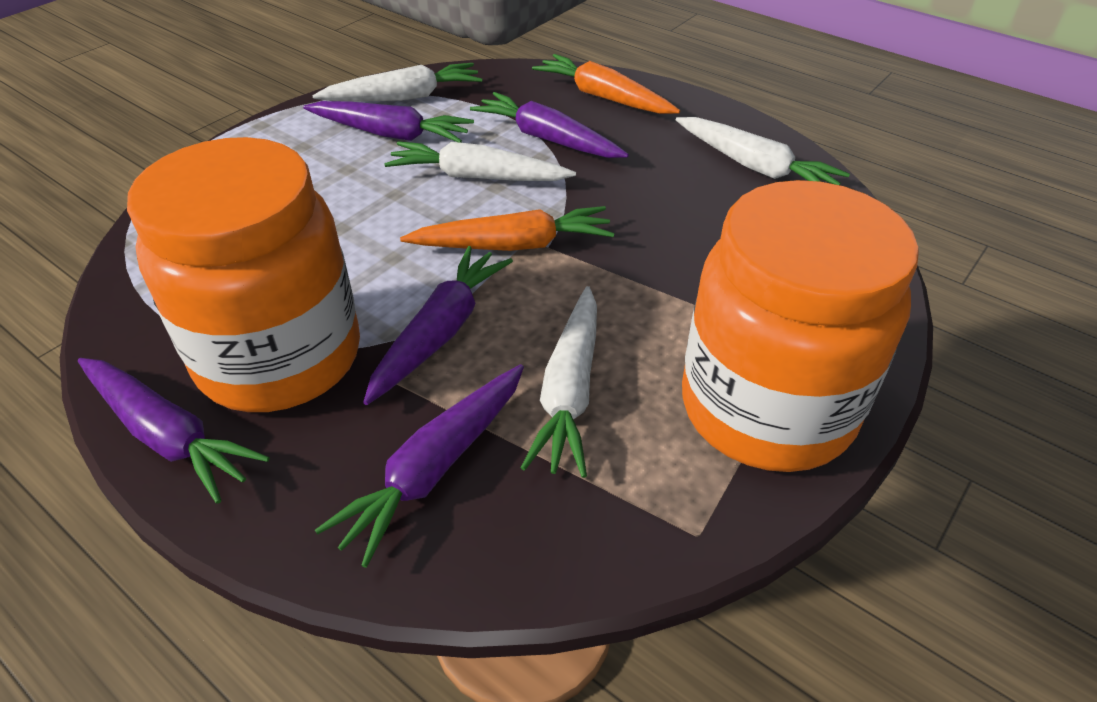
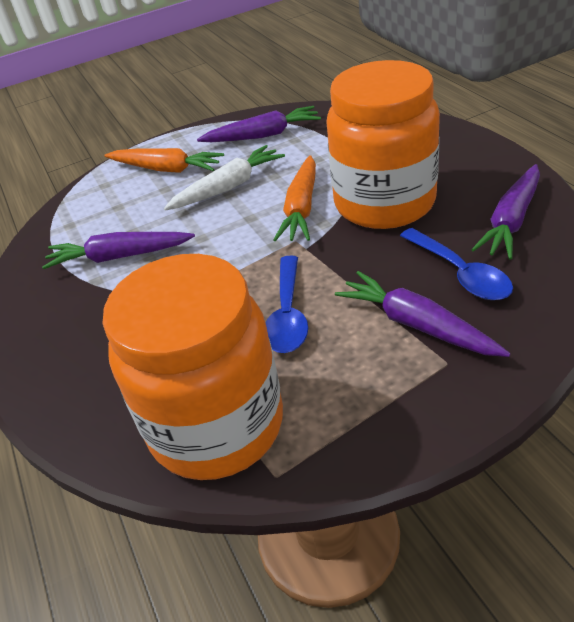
blue spoon: none = 0 -> [265,255,308,353] [400,228,513,300] = 2
purple carrot: [78,358,270,504] [303,101,474,143] [315,364,524,568] [363,246,513,405] [470,92,629,158] = 5 -> [42,232,195,269] [197,106,321,142] [335,271,510,357] [471,164,540,259] = 4
white carrot: [312,63,482,101] [384,141,576,181] [521,286,597,478] [676,117,850,185] = 4 -> [164,145,285,211] = 1

